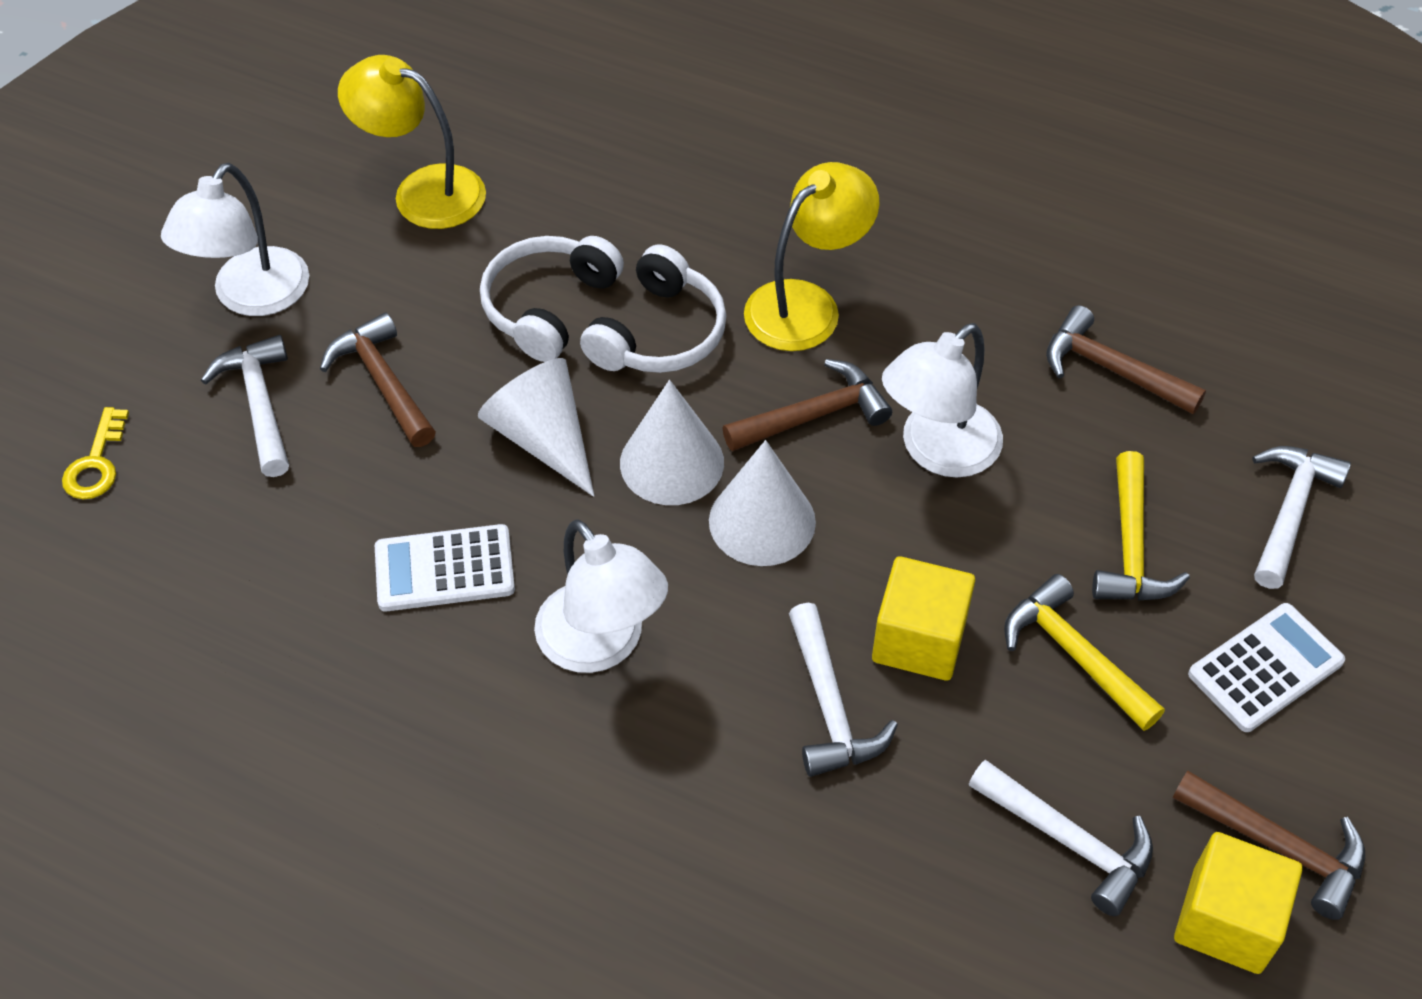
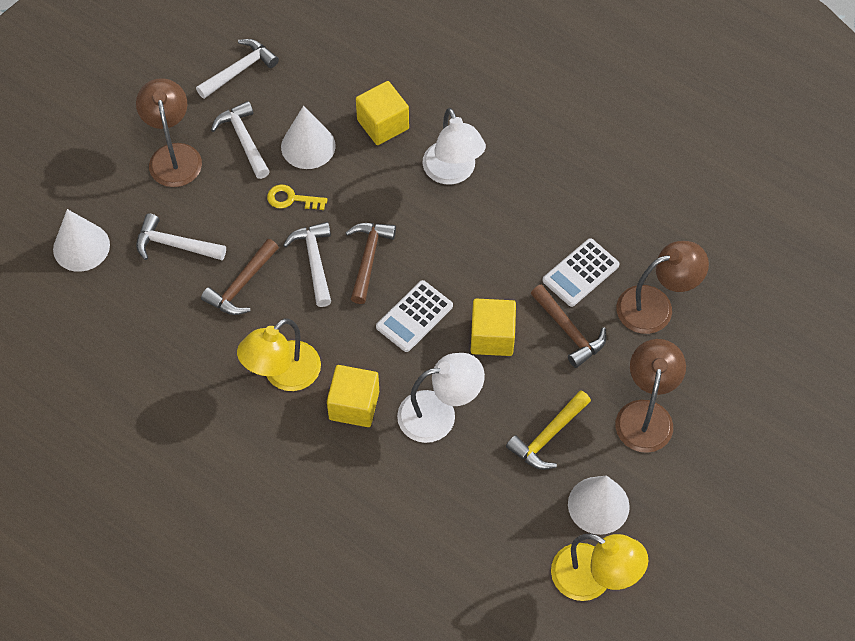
brown hammer: [320,312,436,447] [722,359,892,451] [1046,305,1206,414] [1173,770,1365,920] = 4 -> [201,239,279,315] [346,223,396,304] [531,284,606,368] = 3
brown lamp: none = 0 -> [136,78,202,187] [615,339,686,453] [617,241,709,334] = 3
white headphones: [480,236,624,362] [580,244,726,373] = 2 -> none = 0
white lamp: [161,163,309,316] [534,520,668,673] [882,323,1003,478] = 3 -> [397,353,485,443] [422,108,486,185] = 2
yellow cube: [872,556,975,681] [1174,832,1303,974] = 2 -> [327,365,379,427] [356,81,409,145] [471,299,516,356] = 3
yellow hammer: [1004,574,1165,731] [1092,451,1190,601] = 2 -> [506,390,591,470] = 1

